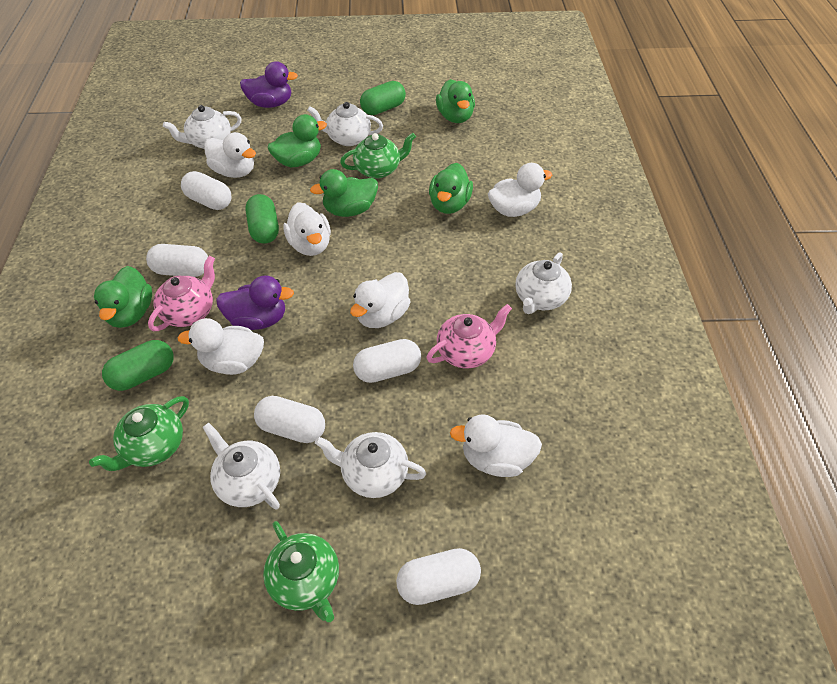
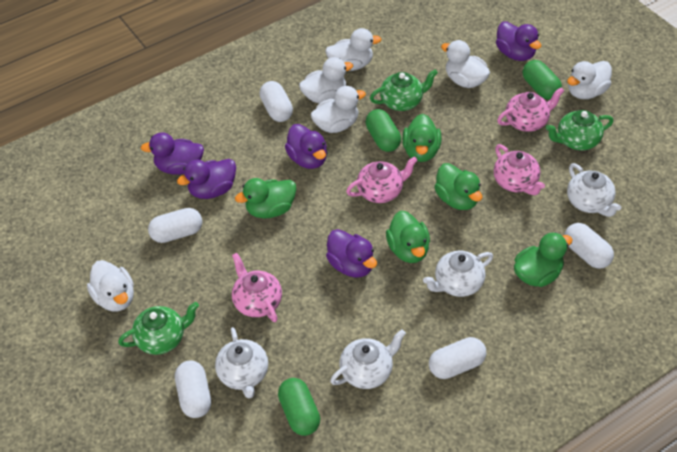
pink teapot: [148,256,215,331] [427,304,512,368] = 2 -> [232,253,282,322] [346,156,418,203] [494,144,545,195] [497,87,564,132] = 4
purple duck: [216,275,294,330] [240,61,298,108] = 2 -> [141,132,204,175] [177,159,236,199] [285,124,327,169] [326,229,377,278] [496,21,541,61] = 5
white teapot: [163,105,242,149] [203,423,280,510] [307,102,383,146] [315,432,426,498] [515,252,572,314] = 5 -> [215,327,268,398] [330,329,406,389] [423,251,493,297] [567,163,621,217] = 4

